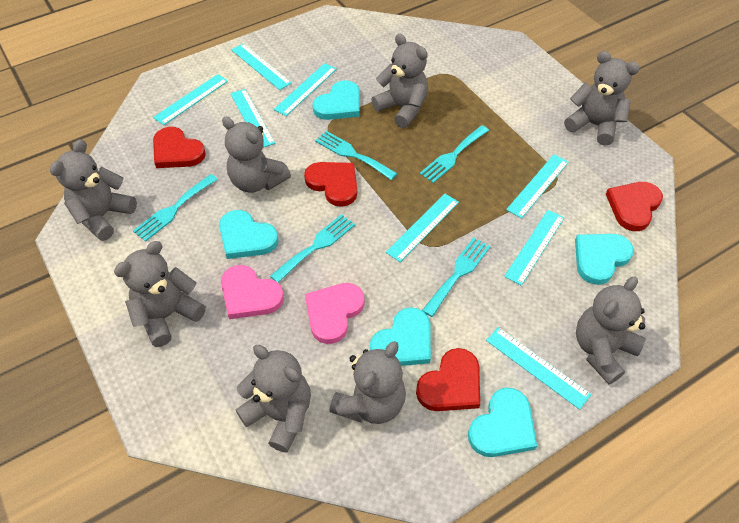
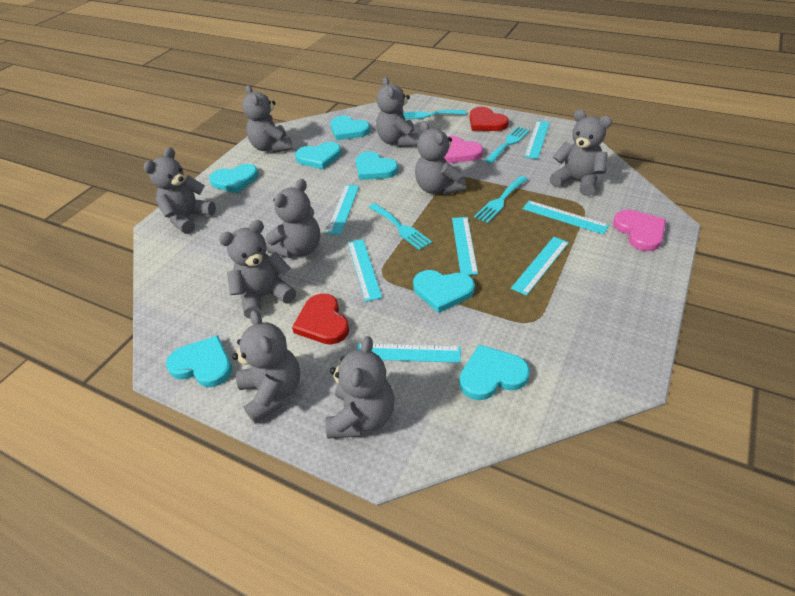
grey teddy bear: [50,139,137,241] [114,241,206,347] [222,117,291,193] [235,345,311,453] [329,341,406,424] [371,33,428,128] [564,51,640,146] [576,277,646,384] = 8 -> [143,147,216,234] [219,220,296,318] [232,310,300,424] [242,85,293,153] [266,179,320,258] [325,336,394,439] [376,77,419,147] [415,121,466,195] [550,110,612,196] = 9
red heart: [153,127,206,168] [304,162,357,207] [416,348,480,411] [606,182,663,231] = 4 -> [292,293,349,344] [470,107,509,131] = 2
turquoise fork: [133,174,218,242] [270,214,355,283] [315,131,398,180] [419,125,489,183] [422,238,491,317] = 5 -> [369,203,432,250] [403,110,466,119] [474,176,528,223] [485,126,530,163] = 4
turquoise heart: [219,210,279,259] [312,80,360,120] [370,307,431,366] [468,388,537,457] [575,234,634,285] = 5 -> [166,335,232,387] [209,164,259,193] [295,142,341,169] [330,115,370,140] [356,151,398,180] [413,270,475,313] [459,345,530,400] = 7
turquoise ruler: [153,74,228,125] [230,89,275,148] [231,43,292,90] [274,63,337,116] [386,193,459,262] [486,327,592,410] [504,210,564,286] [506,155,569,219] = 8 -> [326,185,359,235] [348,239,382,302] [357,343,461,363] [452,217,478,275] [511,237,569,296] [523,200,609,235] [524,121,550,159] = 7

